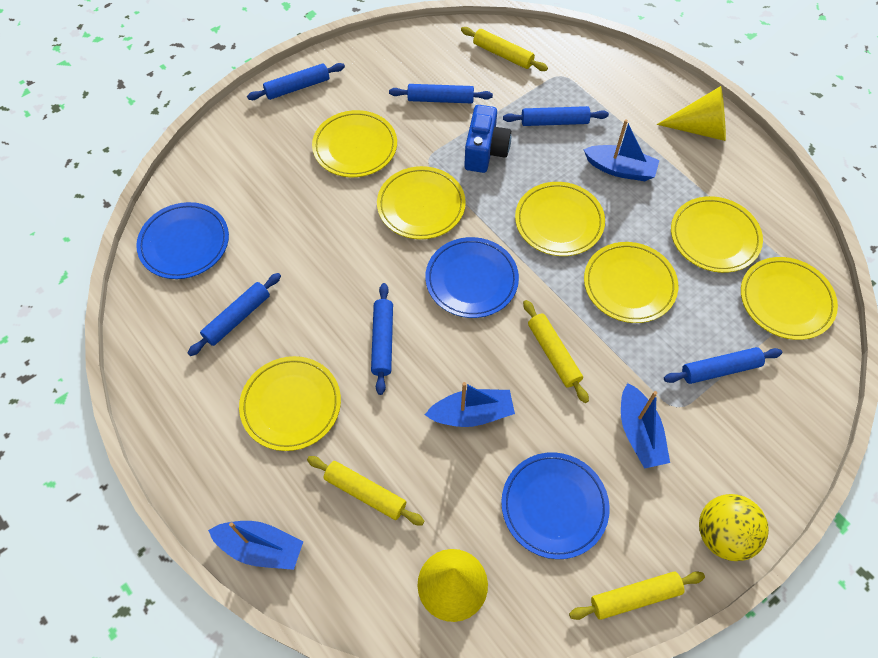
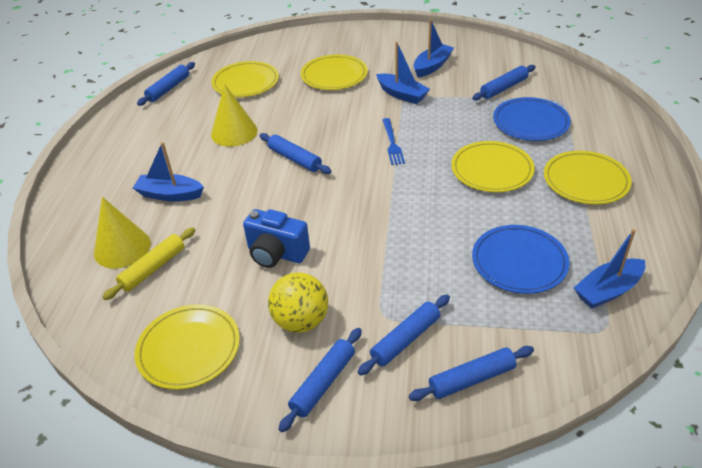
blue fork: none = 0 -> [382,118,405,165] = 1
blue plate: [136,202,229,279] [426,237,519,318] [501,452,610,559] = 3 -> [472,225,569,294] [493,97,571,141] = 2
yellow plate: [239,356,341,451] [312,110,397,177] [377,166,466,239] [515,182,605,256] [584,242,678,323] [671,196,763,273] [741,257,838,340] = 7 -> [135,304,240,390] [212,61,279,97] [301,55,368,90] [451,141,535,192] [544,151,632,205] = 5
yellow rolling pin: [307,456,424,526] [461,27,548,71] [523,300,589,403] [569,571,705,620] = 4 -> [103,228,195,300] = 1

